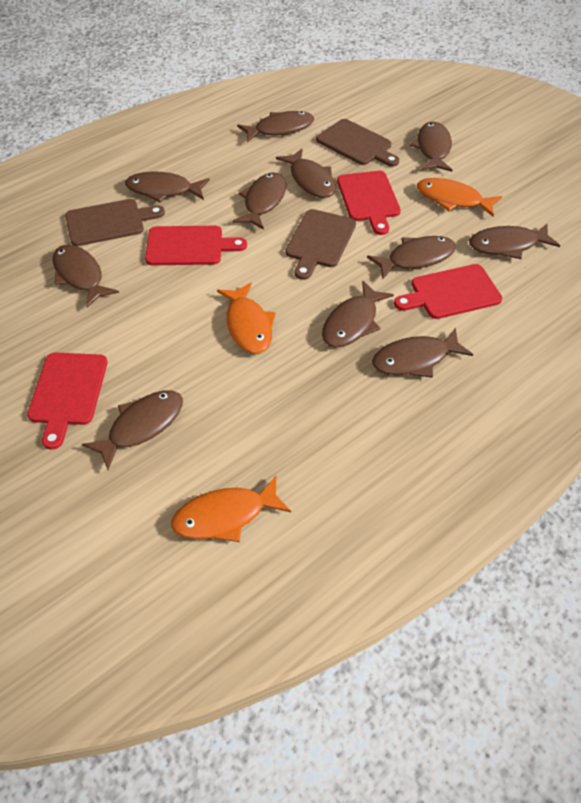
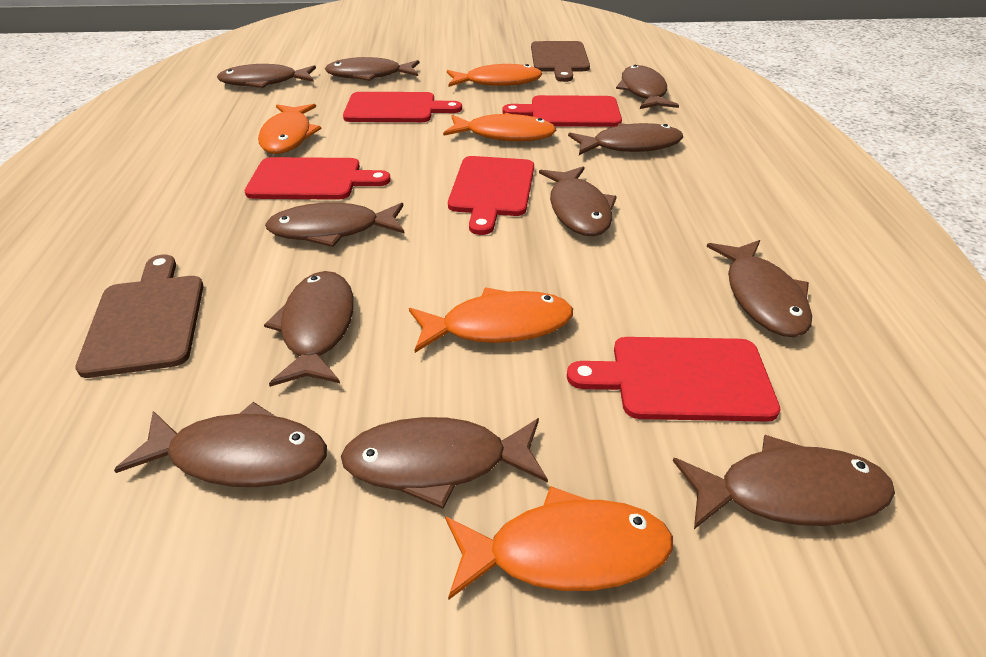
brown cutting board: [65,199,165,246] [285,209,356,280] [316,119,399,167] = 3 -> [75,255,204,378] [531,41,590,82] = 2
orange fish: [171,476,291,542] [217,283,276,354] [417,178,502,216] = 3 -> [258,104,322,154] [409,288,573,353] [443,113,556,141] [445,486,673,600] [447,64,542,87] = 5
red cutting board: [27,352,108,450] [145,226,247,265] [337,171,401,235] [394,264,502,319] = 4 -> [245,157,391,200] [343,92,462,122] [448,156,534,235] [502,95,622,127] [567,337,780,422] = 5

